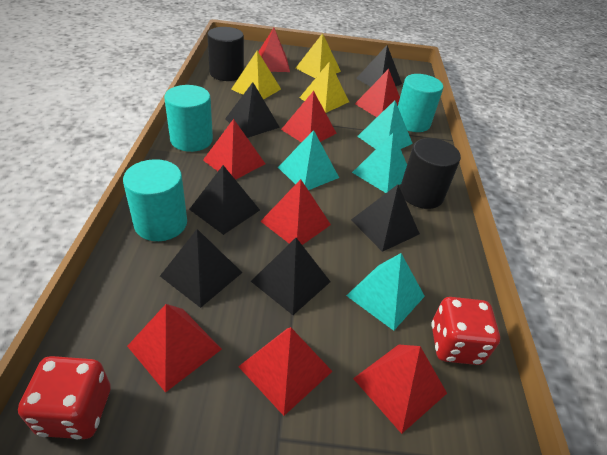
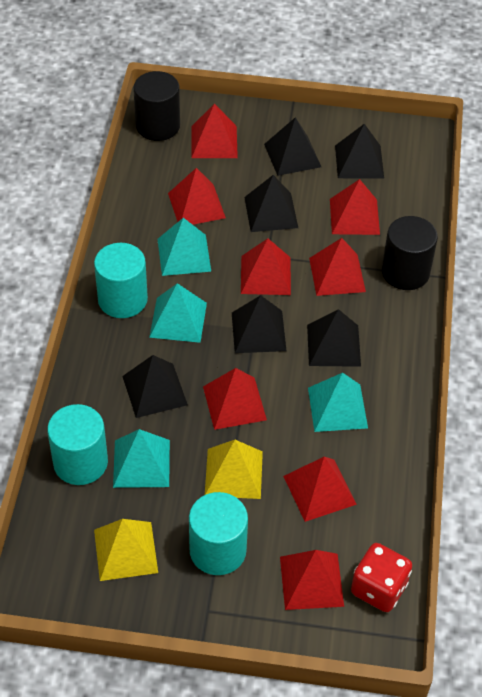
red dice: [18,356,111,439] [431,297,500,365] = 2 -> [351,543,412,612] = 1
yellow pyramid: [231,51,281,100] [296,33,341,78] [299,61,349,113] = 3 -> [94,519,158,581] [205,440,263,499] = 2

